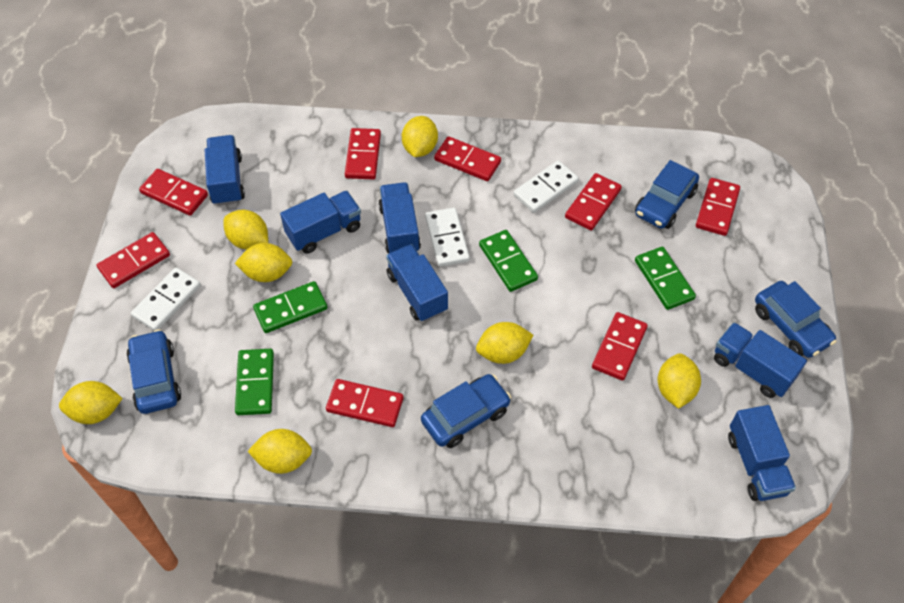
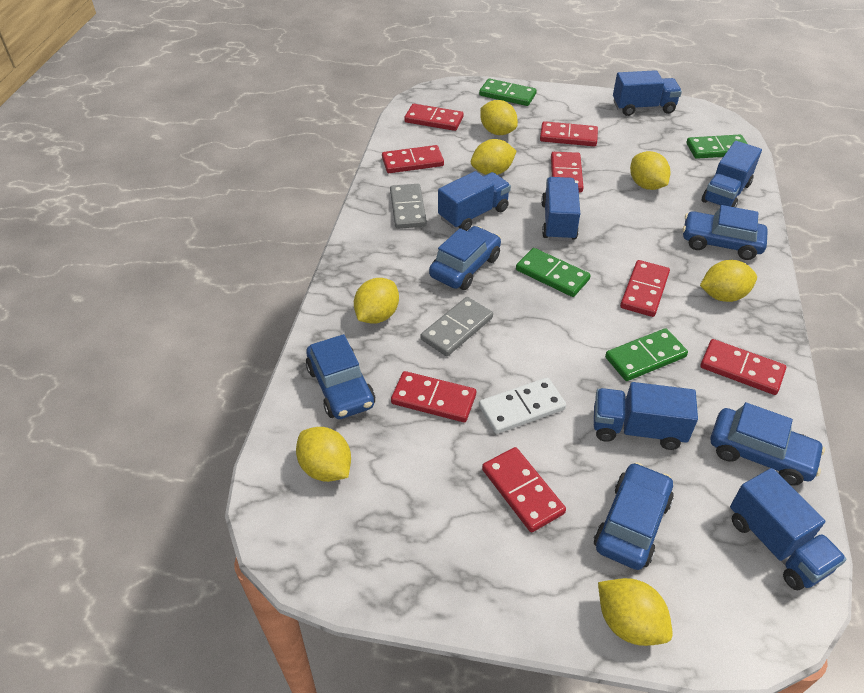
blue car: [126,330,181,414] [421,374,511,448] [635,160,699,229] [755,281,836,358] = 4 -> [306,334,375,419] [429,226,501,290] [594,462,674,570] [682,205,768,260] [711,402,825,486] = 5
grey domino: none = 0 -> [390,184,427,229] [421,297,493,356] = 2
white domino: [131,267,201,331] [425,207,470,267] [514,160,579,213] = 3 -> [479,377,566,434] = 1

